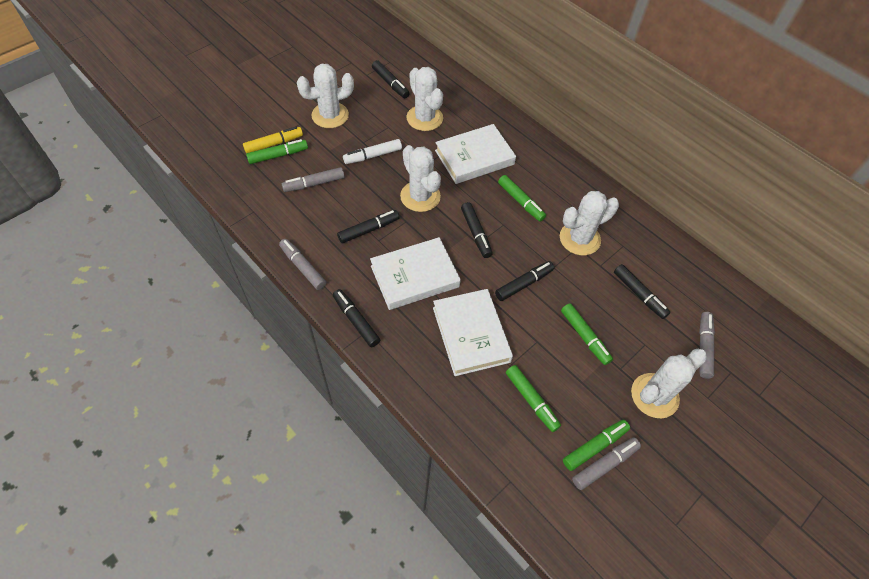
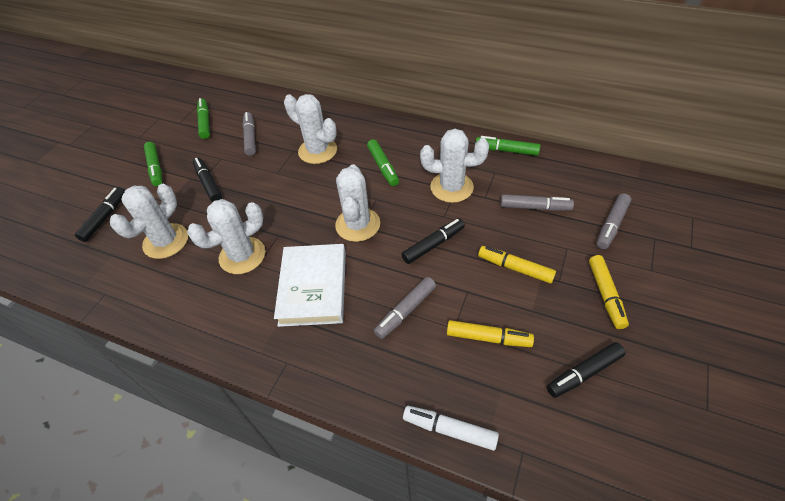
black marker: [333,289,380,347] [337,210,400,243] [372,60,410,98] [461,202,493,258] [495,261,554,301] [614,264,670,319] = 6 -> [75,187,125,242] [193,158,222,202] [401,218,465,264] [547,342,626,398] = 4
green marker: [246,139,308,164] [498,175,546,222] [506,365,561,432] [561,303,613,365] [563,419,630,471] = 5 -> [144,142,162,186] [197,98,210,139] [367,139,399,186] [476,136,541,156] = 4
white book: [370,237,461,310] [433,289,513,376] [435,124,516,184] = 3 -> [274,244,346,327] = 1
yellow marker: [243,127,303,154] = 1 -> [447,320,534,347] [478,246,556,284] [589,255,629,329] = 3

